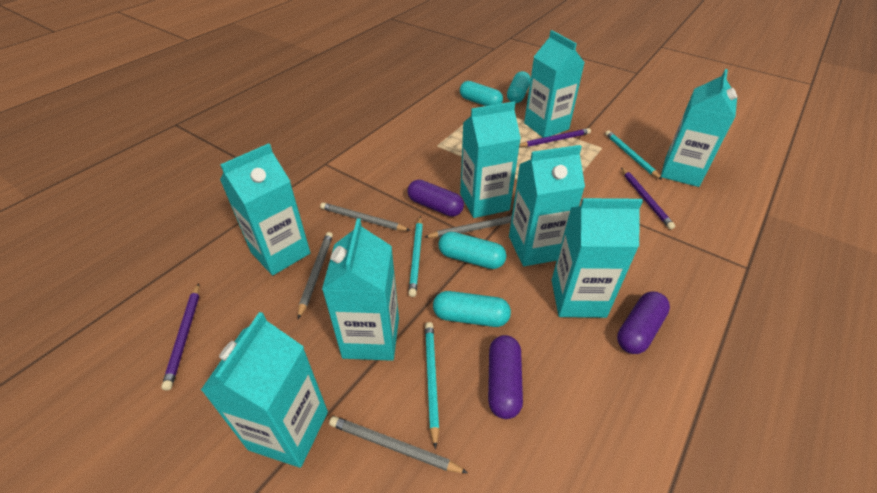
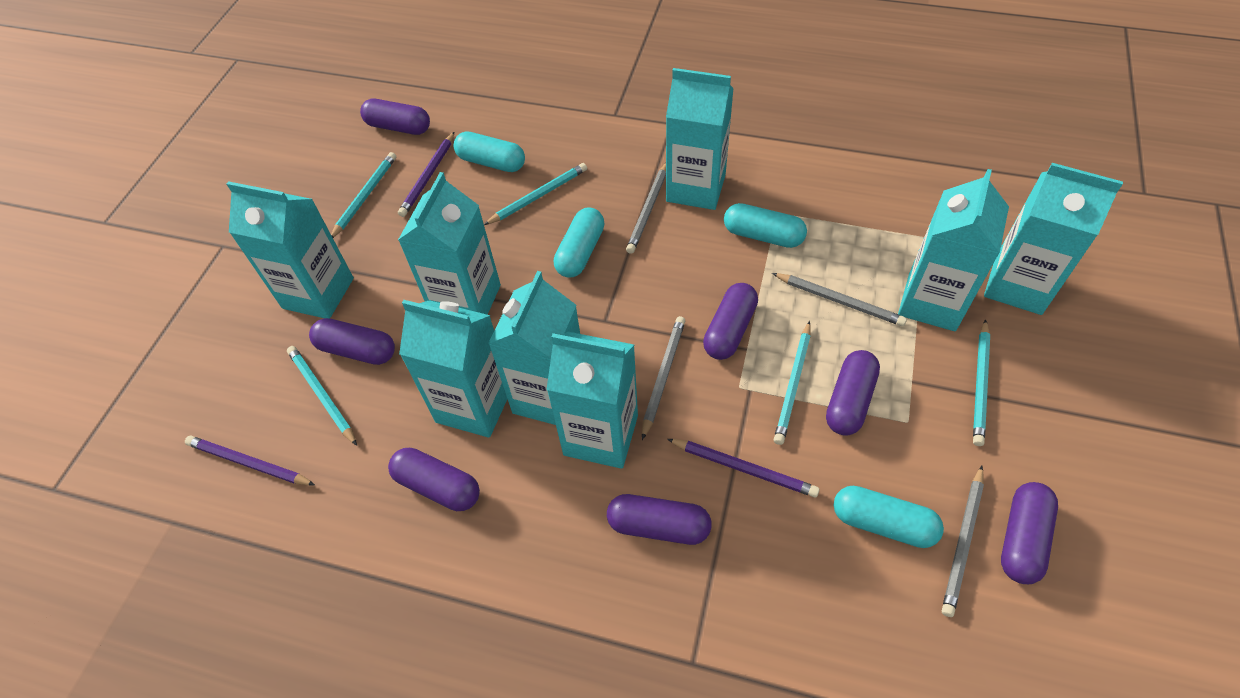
purple capsule: [407,180,464,217] [488,335,523,419] [617,291,670,354] = 3 -> [309,318,395,365] [360,98,430,135] [388,448,480,511] [607,494,712,545] [703,283,758,360] [826,350,880,436] [1001,482,1058,584] = 7
turquoise pencil: [408,216,423,297] [425,322,439,449] [605,130,662,180] = 3 -> [287,346,357,446] [331,152,396,238] [484,163,587,225] [774,321,811,445] [973,319,990,446] = 5

